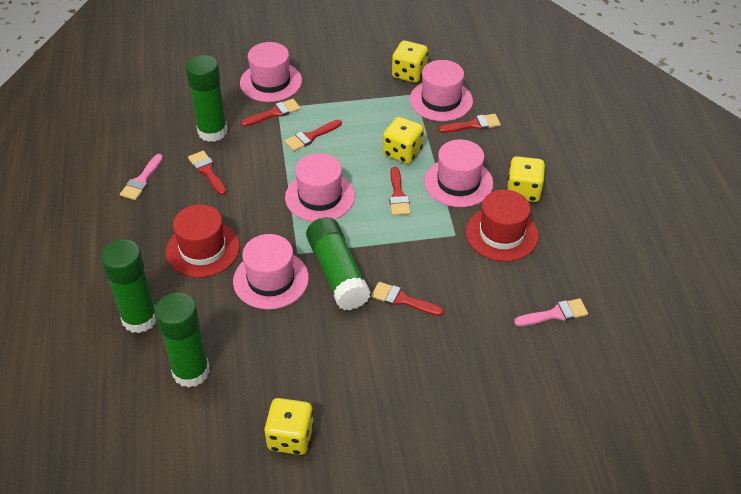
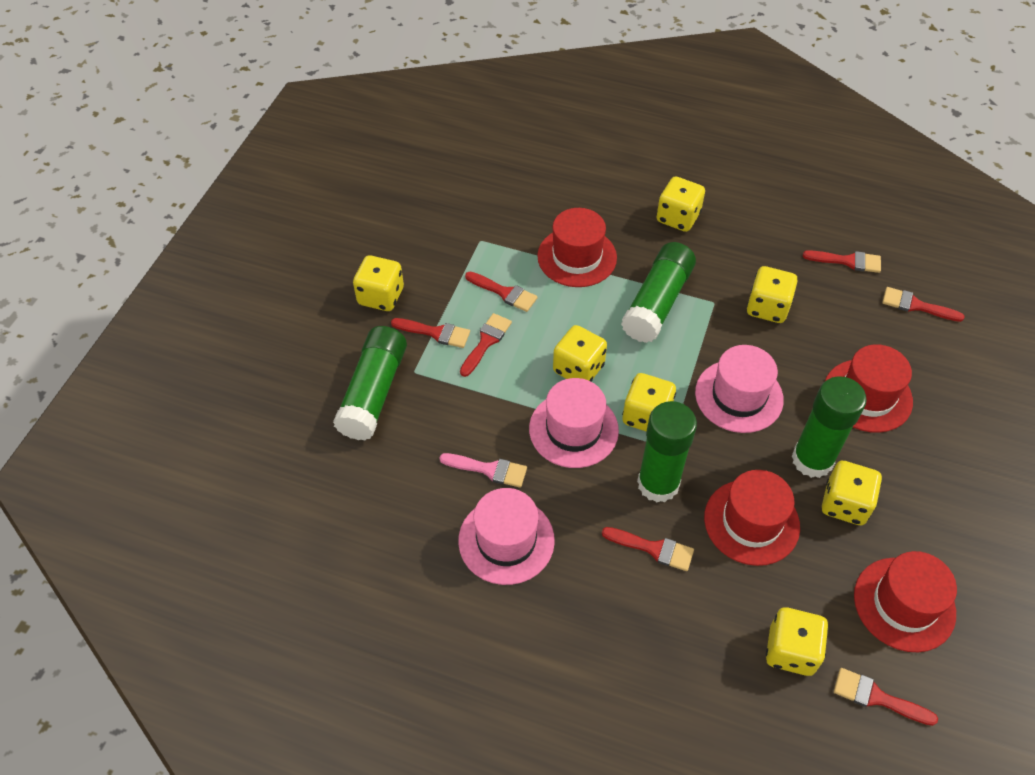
pink brush: [120,154,163,200] [514,298,588,326] = 2 -> [440,453,527,488] = 1
pink hat: [233,234,309,310] [240,42,302,102] [285,153,355,222] [410,60,473,121] [424,139,493,207] = 5 -> [458,488,555,585] [529,378,619,468] [695,345,784,433] = 3
red brush: [188,151,227,195] [241,99,301,127] [285,120,342,151] [371,282,444,316] [389,167,410,215] [438,114,501,133] = 6 -> [391,318,470,348] [460,313,512,377] [465,272,538,312] [602,527,694,571] [803,250,881,273] [834,668,938,726] [882,287,965,322] = 7
red hat: [166,205,240,278] [466,190,539,262] = 2 -> [537,208,617,287] [704,470,800,566] [825,344,913,433] [854,551,957,652] = 4
yellow dice: [264,398,314,455] [383,117,424,164] [392,41,428,83] [506,156,545,202] = 4 -> [353,255,404,311] [553,325,607,382] [622,373,676,432] [657,177,705,232] [747,266,798,323] [766,607,828,676] [822,461,882,525] = 7

